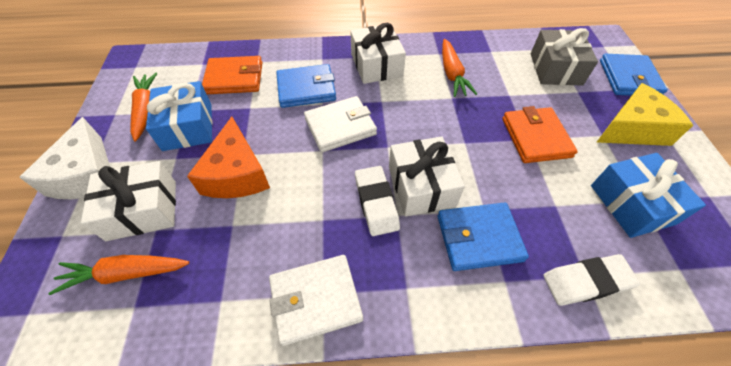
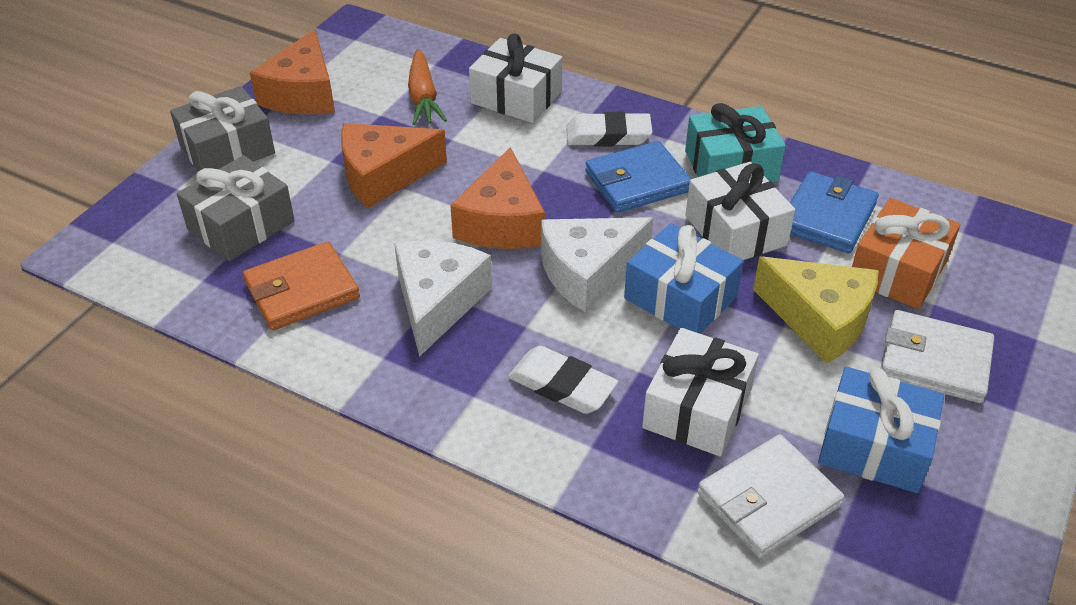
blue wallet: [276,64,336,108] [437,203,529,271] [600,54,668,96] = 3 -> [585,141,691,213] [790,171,879,253] = 2
grey gift: [531,28,598,86] = 1 -> [170,86,275,171] [177,155,295,261] = 2
orange carrot: [48,255,189,295] [130,73,157,142] [442,39,477,97] = 3 -> [408,49,447,125] = 1
orange cheese: [187,117,270,198] = 1 -> [250,29,335,114] [341,123,447,208] [450,147,545,249] = 3
orange gift: none = 0 -> [852,198,961,309] = 1
orange wallet: [202,56,262,94] [502,106,578,163] = 2 -> [243,241,360,330] = 1
turquoise gift: none = 0 -> [685,103,786,182] = 1
white cheese: [19,117,110,199] = 1 -> [394,241,492,357] [541,217,653,313] = 2

